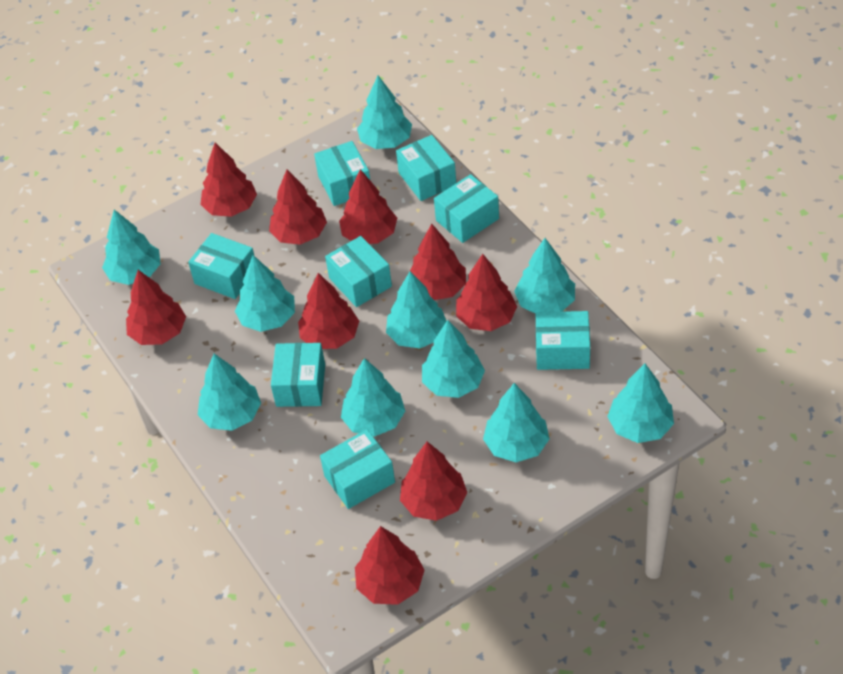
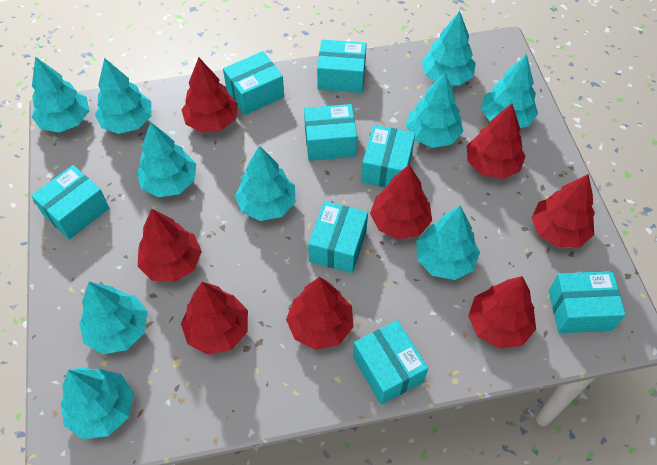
red tree: [126,270,186,345] [200,143,257,217] [269,170,327,245] [298,273,359,349] [339,169,397,244] [355,526,424,605] [400,442,467,521] [410,224,466,300] [456,254,517,331] = 9 -> [138,209,202,282] [181,282,248,355] [182,58,238,133] [286,277,353,350] [370,165,432,239] [467,104,526,179] [468,276,536,349] [532,174,595,248] = 8

